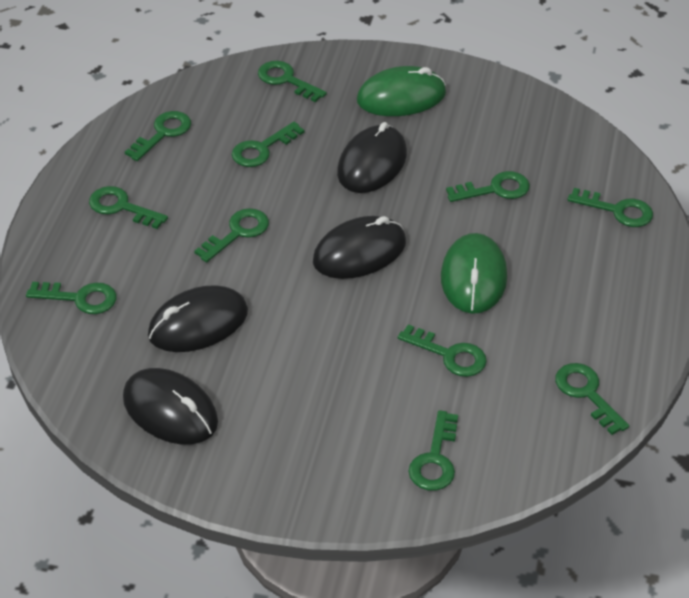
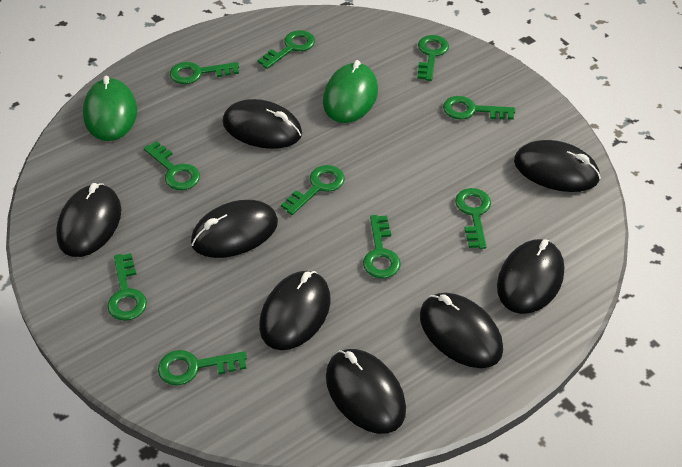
black mouse: [123,368,218,445] [148,286,248,352] [313,216,406,279] [337,122,407,193] = 4 -> [56,183,121,257] [191,200,278,258] [223,99,302,149] [259,271,331,350] [326,349,406,434] [420,293,503,368] [497,239,564,314] [514,140,601,192] = 8
green key: [26,282,117,314] [89,186,168,229] [125,111,191,161] [194,208,269,262] [232,122,304,167] [258,61,327,102] [398,324,487,377] [408,410,458,491] [446,171,530,202] [555,363,629,435] [567,188,653,227] = 11 -> [107,253,147,321] [144,141,200,190] [158,350,247,385] [170,62,239,84] [257,30,315,69] [281,165,345,215] [363,215,401,279] [417,35,449,81] [443,96,515,120] [455,188,491,249] = 10

